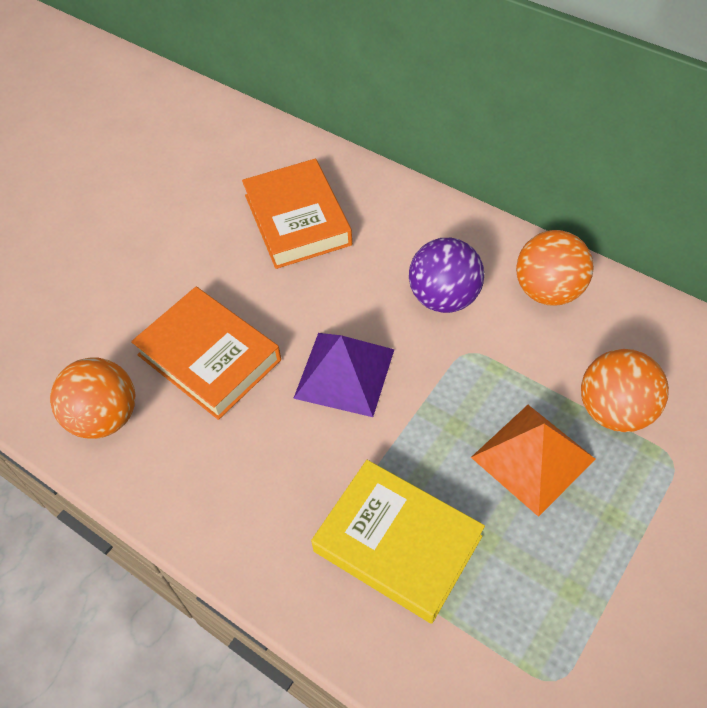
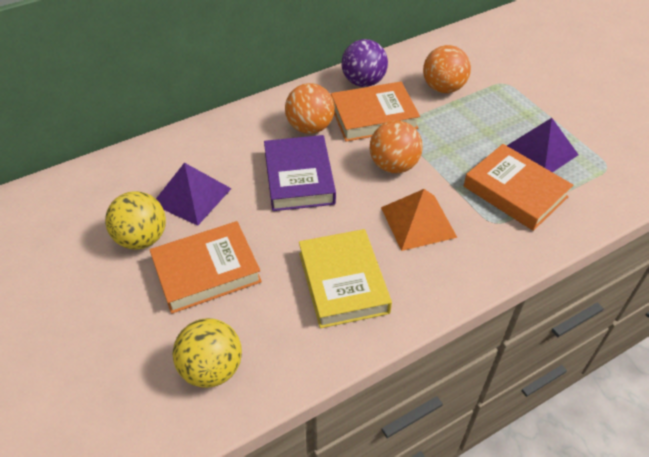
orange book: [131,287,281,420] [242,159,352,269] = 2 -> [150,221,262,314] [331,82,420,142] [464,144,573,231] = 3
purple book: none = 0 -> [264,135,336,211] = 1
purple pyramid: [293,333,395,417] = 1 -> [156,163,232,226] [507,118,579,172] = 2
yellow ball: none = 0 -> [105,191,166,250] [172,318,242,388] = 2

